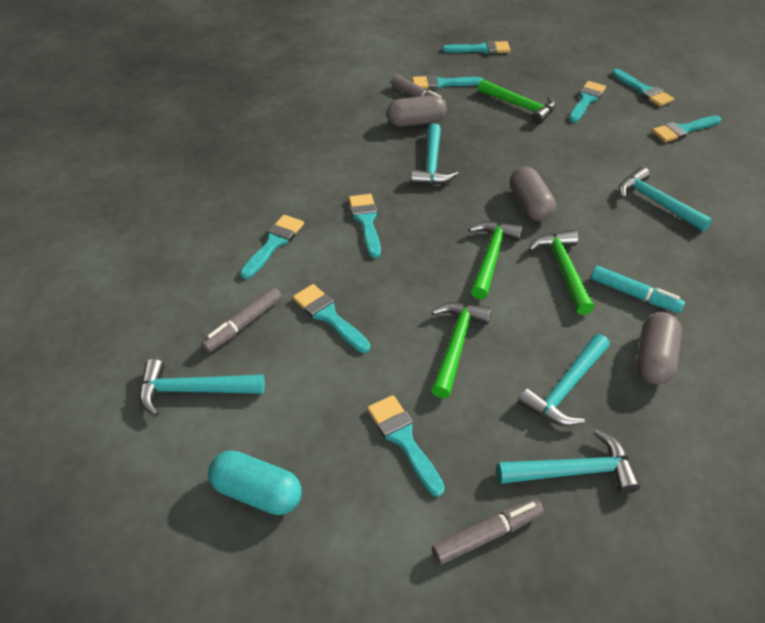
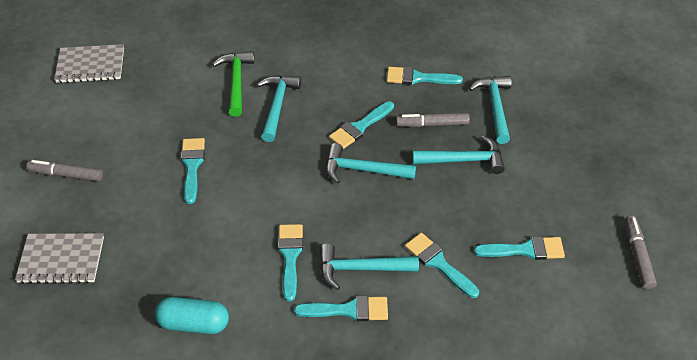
green hammer: [431,302,492,399] [469,221,523,300] [478,79,556,124] [528,230,594,315] = 4 -> [212,51,255,117] = 1
grey capsule: [387,95,447,127] [510,167,556,221] [636,312,682,384] = 3 -> none = 0
grey notebook: none = 0 -> [15,233,104,284] [54,44,124,83] = 2
turquoise brush: [240,215,304,279] [293,284,370,353] [349,194,381,258] [367,395,445,497] [412,75,483,90] [442,40,511,54] [569,81,606,122] [612,69,674,107] [652,115,721,142] = 9 -> [181,138,205,204] [278,224,303,301] [294,296,388,321] [329,101,394,149] [387,66,463,85] [405,233,479,298] [474,236,565,260] = 7
turquoise marker: [591,266,685,313] = 1 -> none = 0

